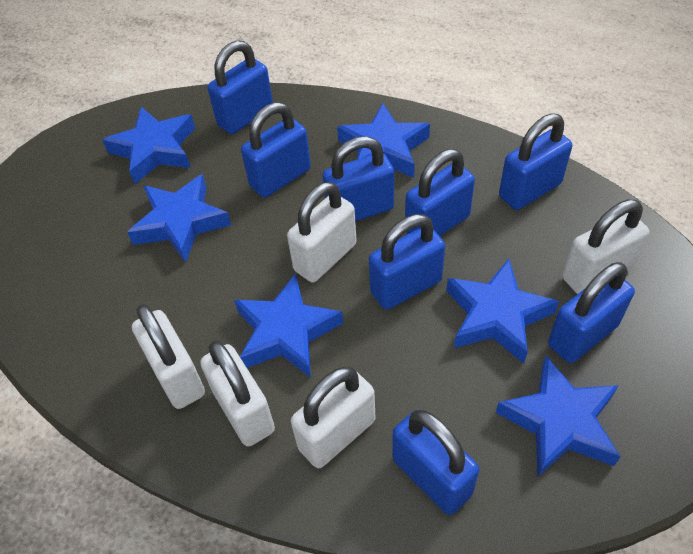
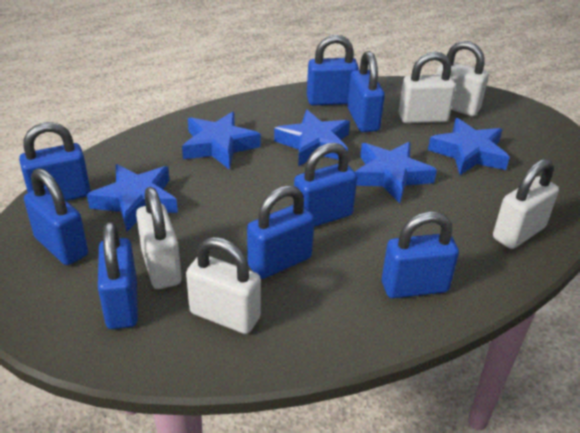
blue star: [102,107,195,184] [127,174,231,263] [234,273,343,378] [337,103,430,178] [446,259,559,364] [496,355,621,477] = 6 -> [87,164,178,231] [182,111,261,170] [274,110,350,166] [355,142,437,203] [428,118,510,175] = 5

